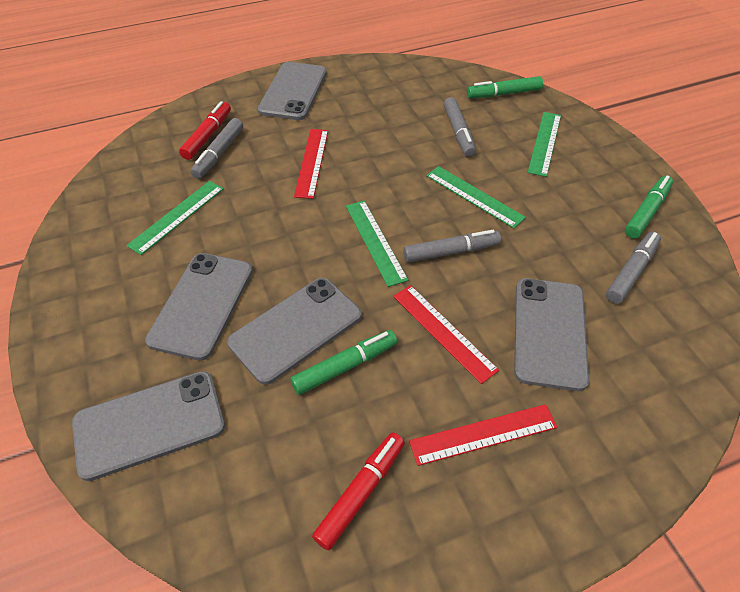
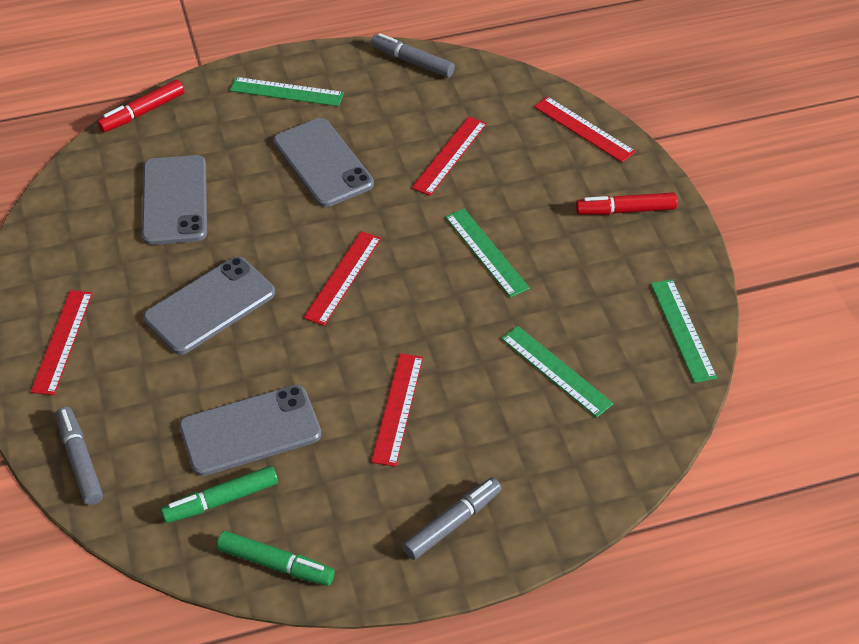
green marker: [290,330,397,395] [467,76,543,98] [625,176,673,238] = 3 -> [161,466,278,523] [217,531,335,586] = 2
grey marker: [190,118,243,179] [403,230,501,263] [444,97,476,157] [606,232,661,304] = 4 -> [56,407,103,505] [371,33,455,78] [402,477,502,560] = 3
grey phone: [72,371,225,481] [145,253,253,361] [227,278,361,385] [258,62,327,120] [514,278,589,391] = 5 -> [142,155,207,245] [143,256,275,355] [179,385,322,476] [273,118,374,207] = 4
red ruler: [294,129,328,199] [393,285,499,384] [409,404,557,466] = 3 -> [31,290,93,395] [304,231,381,326] [371,353,423,467] [412,116,487,196] [534,96,636,163] = 5

